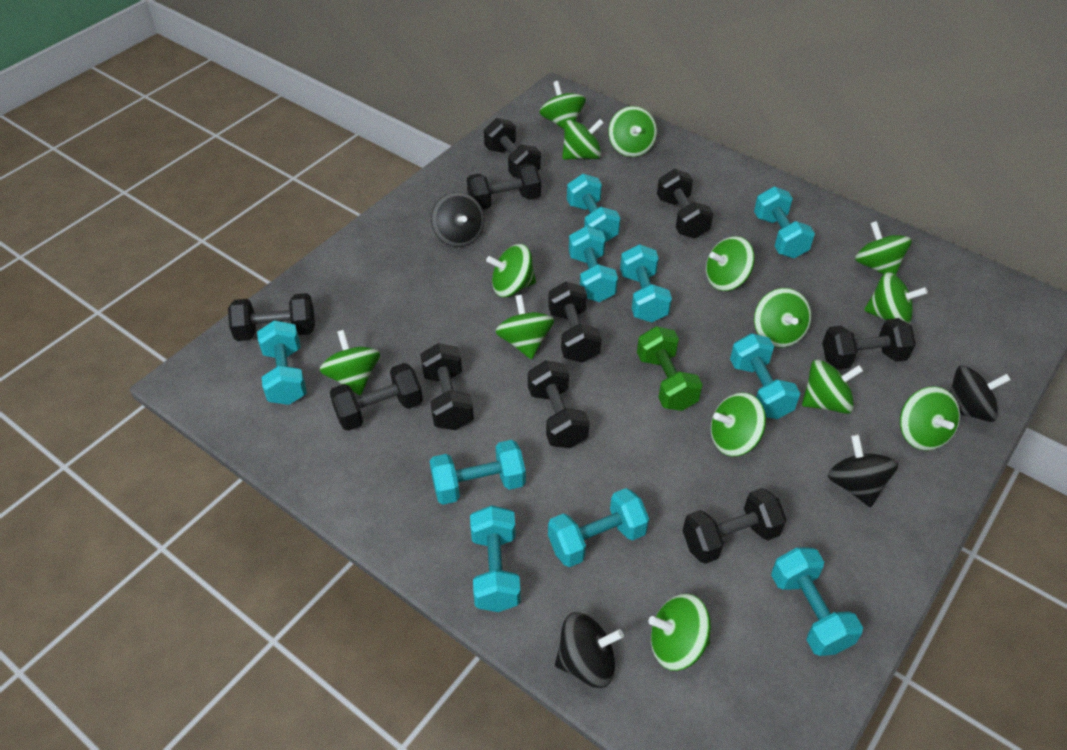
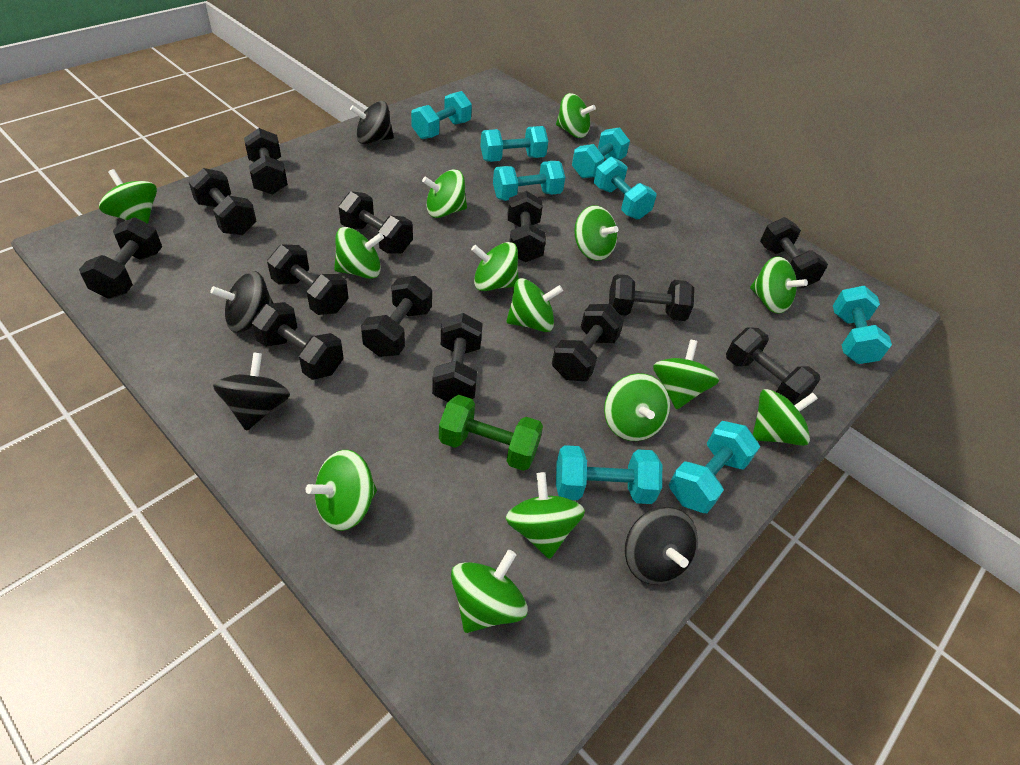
black dumbbell: [228,293,315,341] [330,363,423,431] [420,343,474,430] [467,163,541,210] [484,118,541,178] [528,360,590,448] [548,282,602,363] [657,169,714,238] [683,488,787,564] [822,318,916,370] = 10 -> [79,217,162,299] [189,168,256,235] [244,128,288,195] [252,302,344,380] [267,244,349,315] [338,191,413,254] [361,276,432,357] [432,313,483,402] [507,191,546,262] [552,304,624,381] [609,274,694,321] [726,327,820,405] [760,217,828,288] = 13
turquoise dumbbell: [257,320,307,405] [430,440,526,505] [470,505,521,612] [548,488,649,567] [567,174,621,243] [569,226,618,302] [620,244,672,322] [730,333,800,419] [754,187,815,258] [771,547,863,656] = 10 -> [411,91,472,139] [480,126,548,162] [493,161,565,201] [556,445,662,504] [572,127,630,178] [594,157,657,220] [669,421,760,513] [833,286,892,364] = 8

